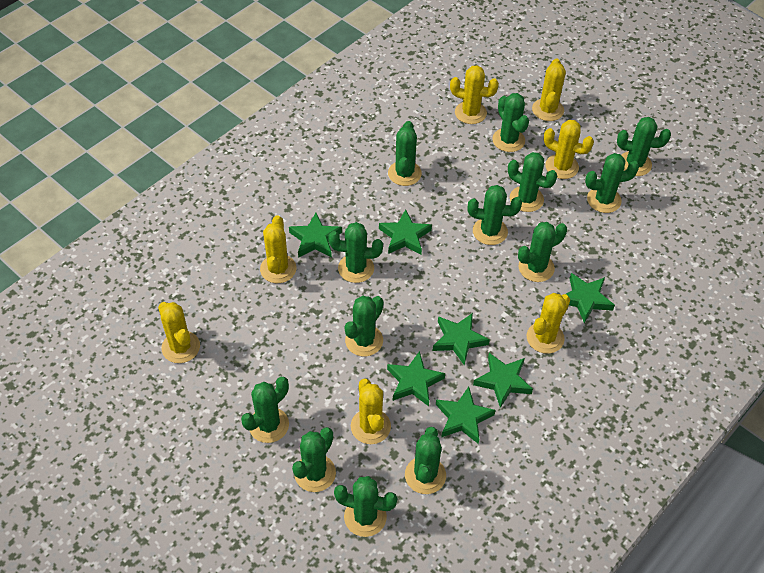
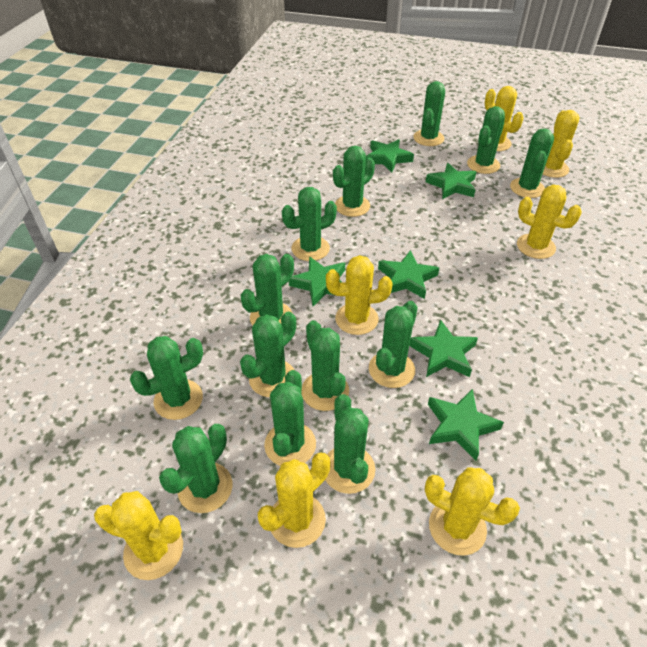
green star: [289,213,342,258] [379,209,432,255] [387,351,445,406] [432,313,490,365] [436,387,496,444] [473,353,533,408] [566,273,615,323] = 7 -> [289,257,345,306] [366,139,414,173] [378,250,439,299] [409,320,478,377] [426,163,477,199] [428,389,504,461] = 6

